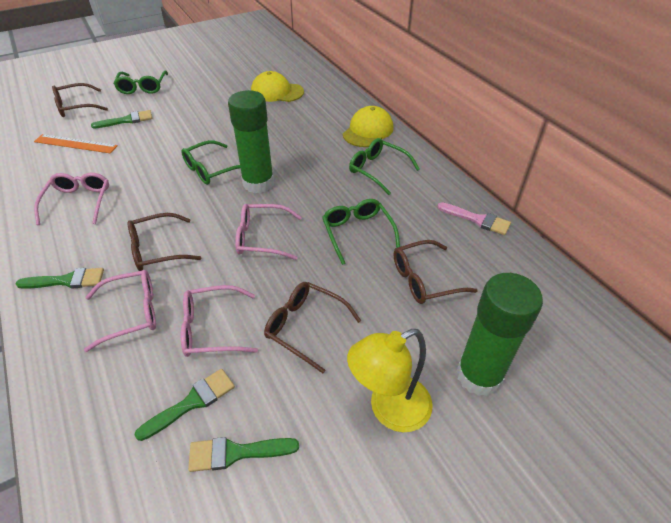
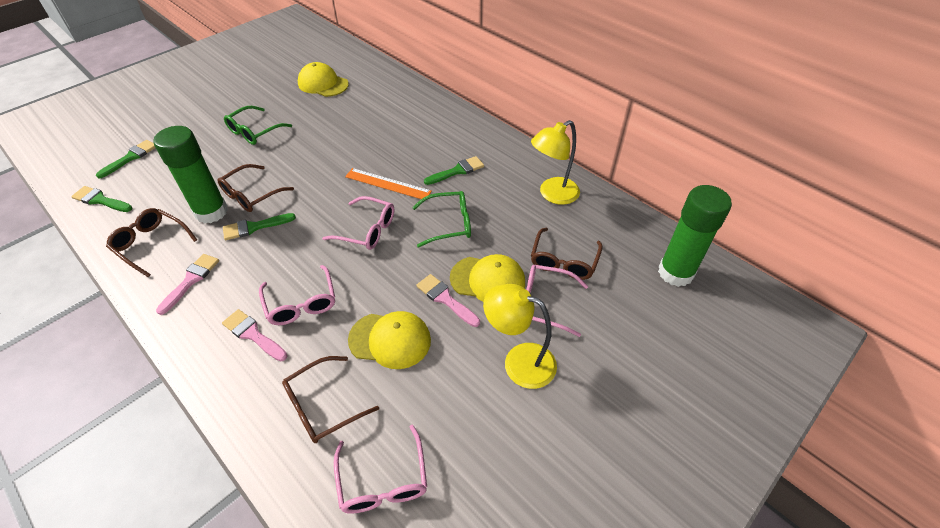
green glasses: [113,70,168,94] [181,140,240,185] [322,199,400,265] [349,138,420,195] = 4 -> [224,106,292,145] [412,191,471,248] = 2
pink brush: [437,203,511,235] = 1 -> [156,254,219,315] [222,309,288,361] [416,274,480,327] = 3
yellow cap: [251,71,304,102] [343,106,394,147] = 2 -> [298,62,349,97] [348,311,431,369] [450,254,525,302] = 3
yellow lamp: [347,329,432,432] = 1 -> [483,284,557,389] [531,120,580,205] = 2

